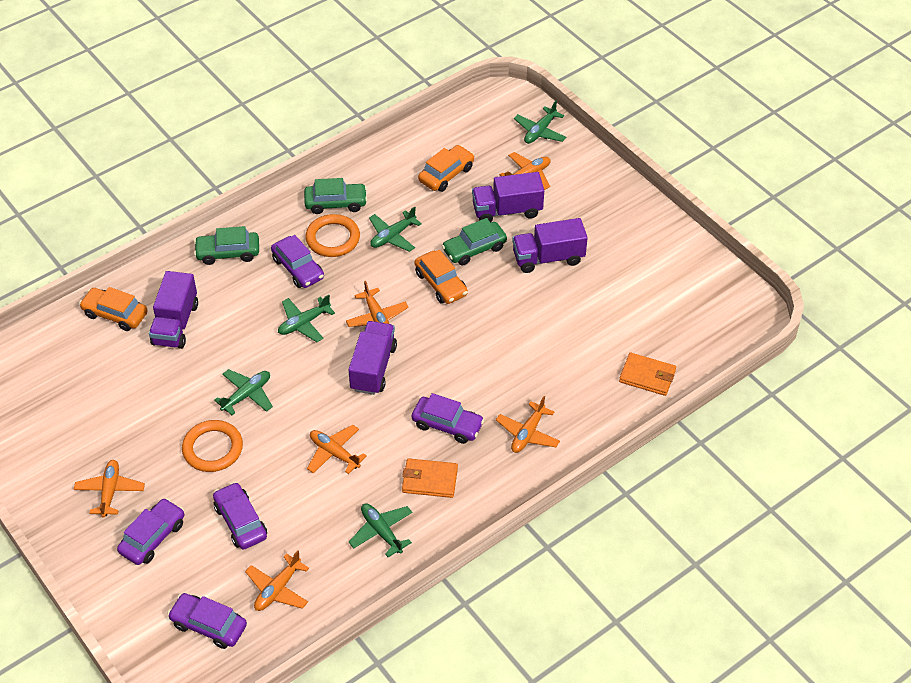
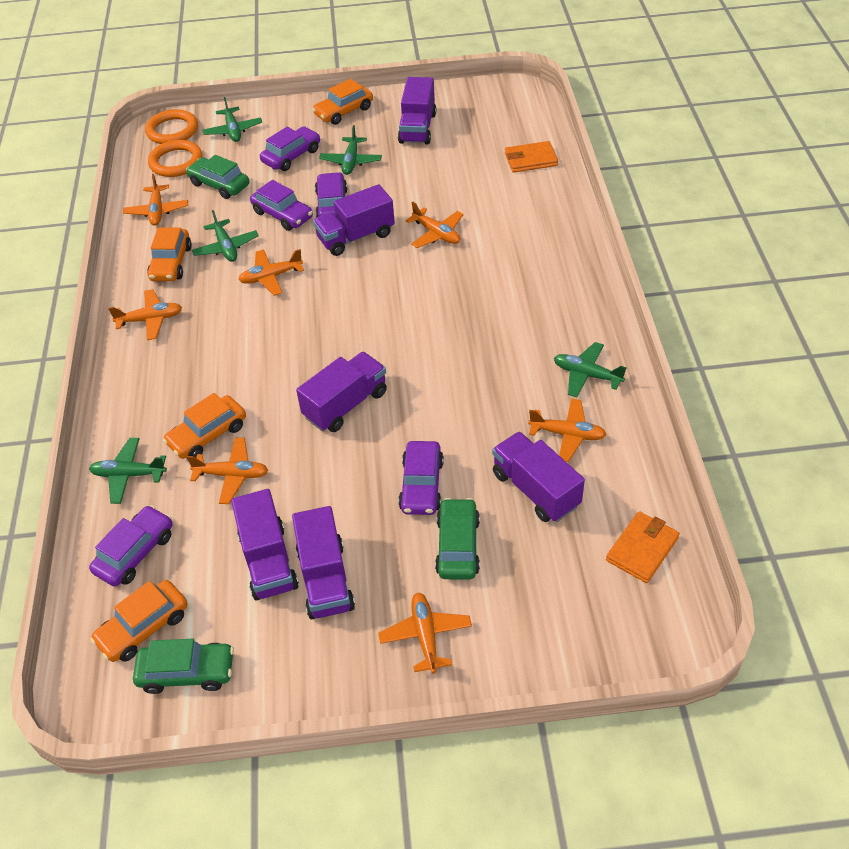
orange car: [79,287,148,331] [415,250,468,304] [418,145,474,192] = 3 -> [90,580,188,662] [147,227,192,281] [163,393,246,459] [312,79,373,125] = 4
orange plane: [74,460,145,518] [245,550,309,611] [307,425,367,474] [346,281,409,327] [496,396,560,453] [499,152,550,190] = 6 -> [108,289,182,340] [123,174,188,226] [186,438,268,504] [238,249,304,296] [378,593,472,673] [405,201,464,248] [528,398,607,462] = 7
purple truck: [149,271,198,349] [348,321,397,395] [472,172,544,223] [512,218,588,273] = 4 -> [231,489,299,601] [292,506,355,619] [296,352,387,432] [313,184,395,256] [398,77,436,145] [492,431,585,522] = 6

